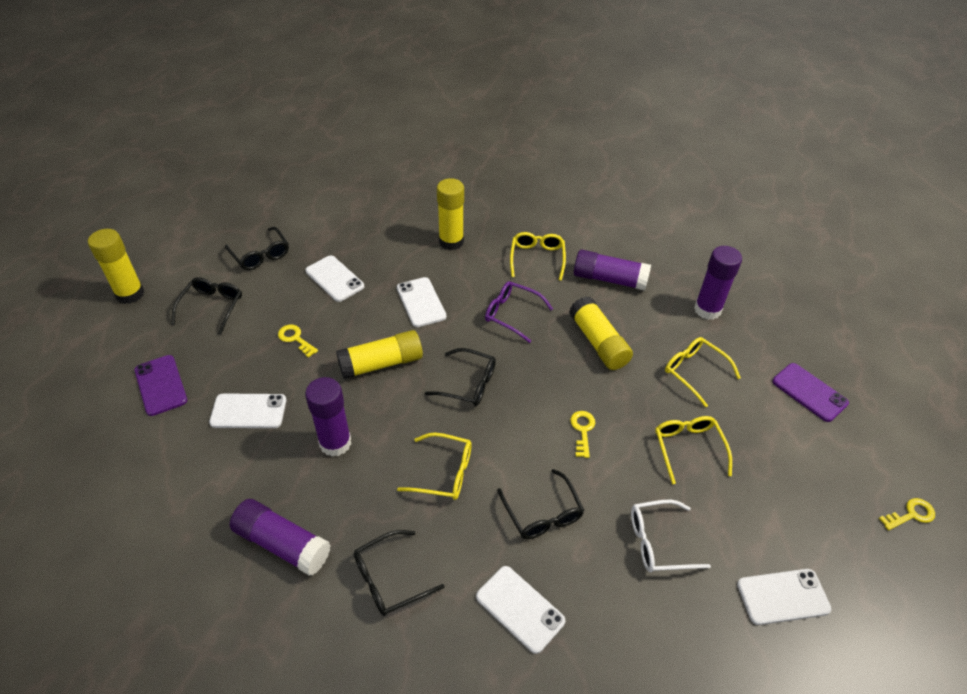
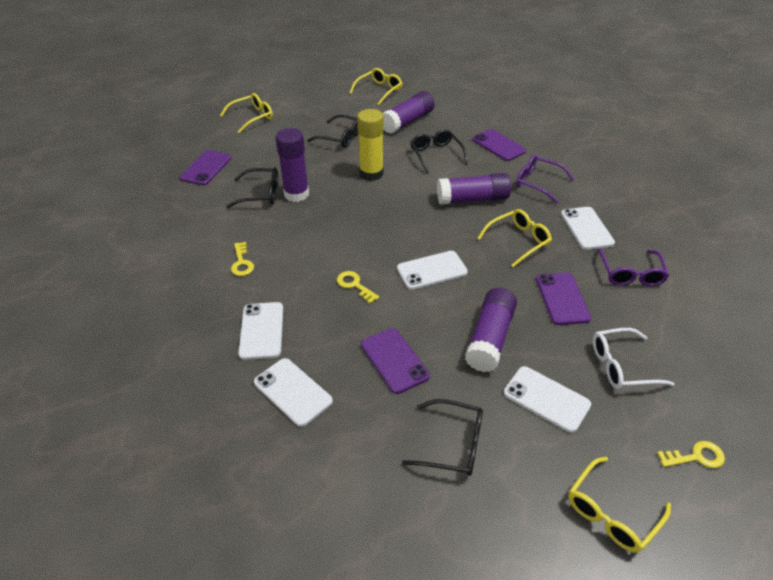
black glasses: [171,277,242,335] [225,227,289,270] [354,530,445,616] [425,348,496,406] [497,469,584,539] = 5 -> [226,167,278,208] [307,114,359,148] [402,399,483,476] [410,129,468,173] = 4
purple glasses: [485,281,553,343] = 1 -> [516,155,574,204] [597,248,669,286] = 2
purple phone: [134,355,187,416] [772,363,849,422] = 2 -> [180,150,231,185] [361,328,430,394] [472,129,526,161] [536,273,591,325] = 4
yellow glue stick: [88,229,144,304] [336,330,423,379] [437,178,464,250] [569,297,633,370] = 4 -> [357,109,384,181] = 1

